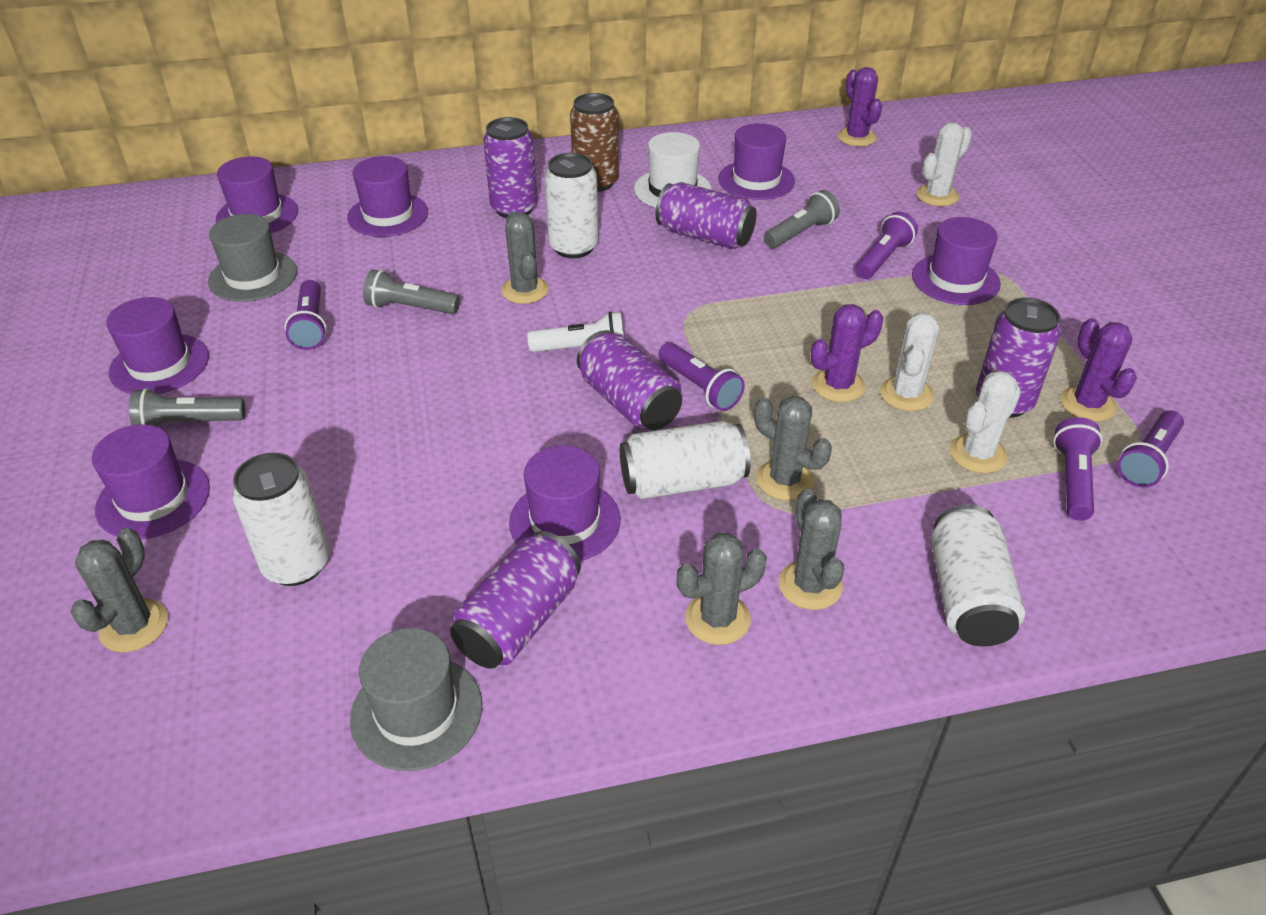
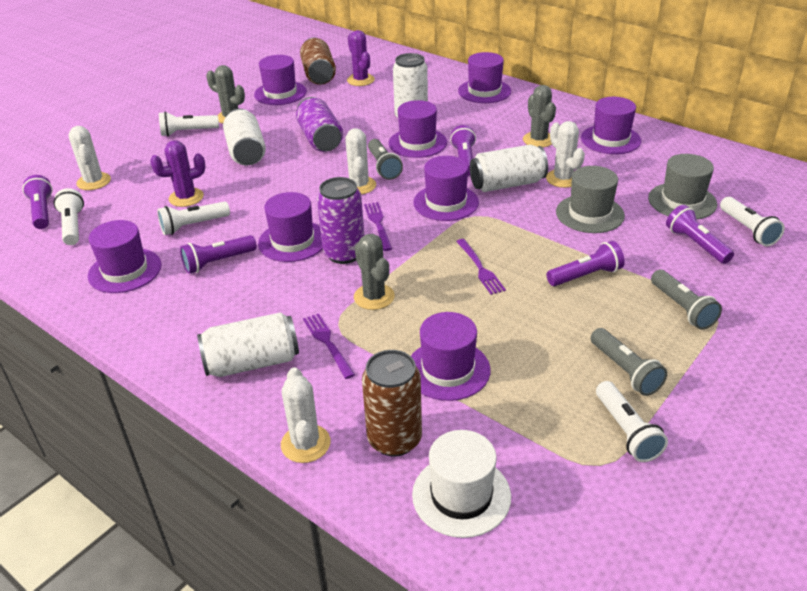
brown can: [570,93,619,192] = 1 -> [300,38,336,85] [362,350,422,456] = 2
grey cactus: [71,528,168,653] [501,211,549,304] [677,533,767,645] [754,396,832,500] [779,489,844,610] = 5 -> [206,65,245,124] [354,234,395,310] [523,85,556,147] = 3
purple cactus: [811,304,883,402] [838,67,882,146] [1060,318,1137,422] = 3 -> [150,140,206,207] [347,30,375,86] = 2
purple can: [450,531,581,669] [483,117,538,218] [577,331,682,430] [656,182,757,249] [976,298,1061,418] = 5 -> [296,97,343,152] [317,177,364,264] = 2
purple fork: none = 0 -> [303,313,355,379] [364,202,392,251] [456,239,506,295] = 3
purple hat: [92,424,210,539] [106,297,209,394] [216,156,298,233] [347,156,428,237] [509,446,621,561] [718,123,795,200] [912,217,1001,305] = 7 -> [88,220,162,293] [254,55,307,105] [258,192,323,262] [389,100,447,158] [411,312,490,401] [413,156,479,221] [458,52,511,103] [581,97,641,154] = 8
white cactus: [880,313,939,411] [916,122,972,206] [950,370,1021,473] = 3 -> [69,126,111,190] [281,367,331,463] [345,128,376,194] [546,121,585,188] = 4
white flashlight: [527,311,624,352] = 1 -> [53,188,84,245] [157,201,230,235] [159,111,219,136] [596,381,668,462] [720,197,785,246] = 5

